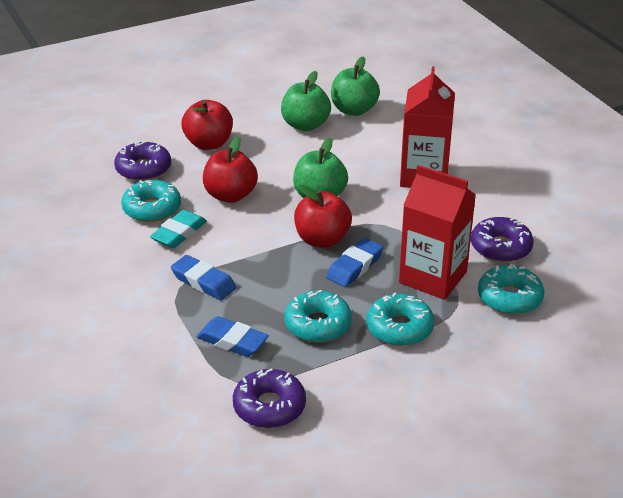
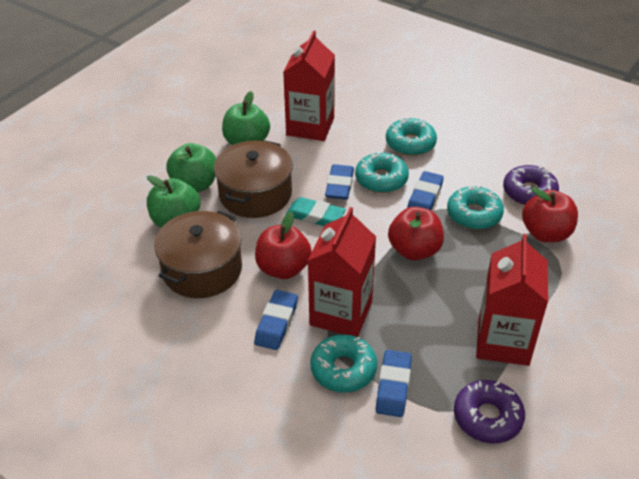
blue eraser: [171,255,237,300] [196,316,269,357] [326,238,383,287] = 3 -> [254,290,298,350] [325,164,354,200] [376,350,412,417] [407,171,444,210] = 4
brown pot: none = 0 -> [154,211,242,298] [214,140,293,218] = 2
purple donut: [114,141,171,181] [233,368,306,428] [471,217,534,262] = 3 -> [454,380,525,443] [503,165,559,205] = 2
red carton: [399,165,476,300] [400,66,455,188] = 2 -> [283,30,335,141] [308,207,376,337] [476,234,548,366] = 3

